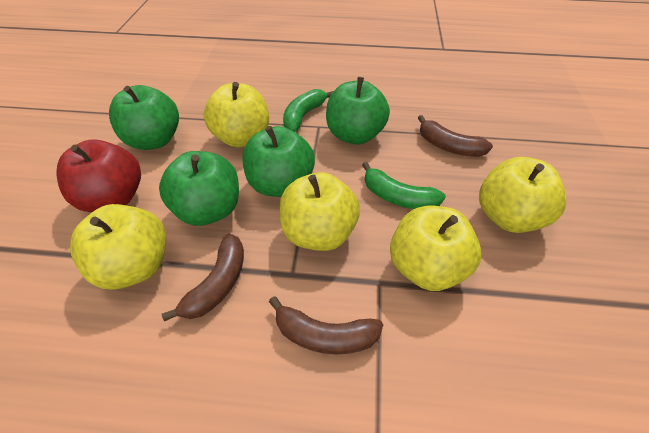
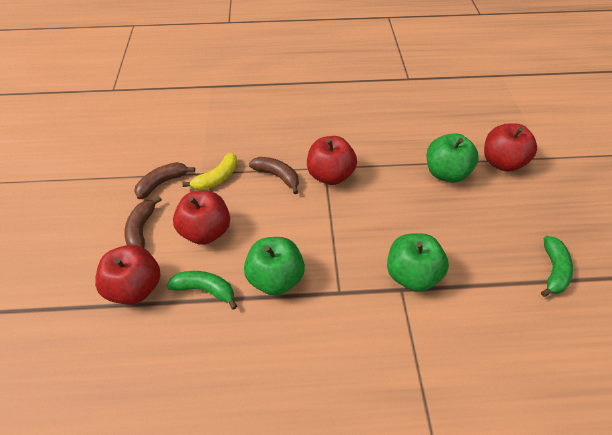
green apple: [109,85,179,150] [159,151,239,226] [243,126,315,197] [326,77,390,145] = 4 -> [244,237,305,296] [387,233,449,292] [427,133,479,183] = 3
red apple: [57,139,141,212] = 1 -> [95,245,160,305] [173,191,230,245] [307,136,357,185] [484,123,537,172] = 4
yellow apple: [70,204,166,289] [203,82,269,148] [279,172,360,251] [390,206,481,291] [479,157,567,233] = 5 -> none = 0
yellow banana: none = 0 -> [183,153,237,190] = 1

